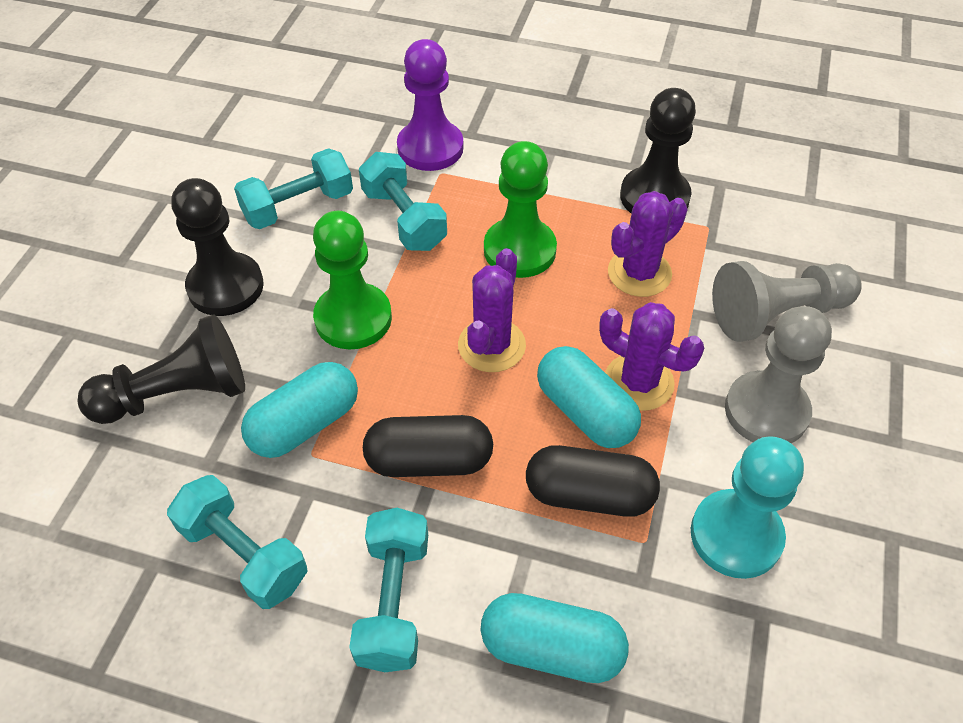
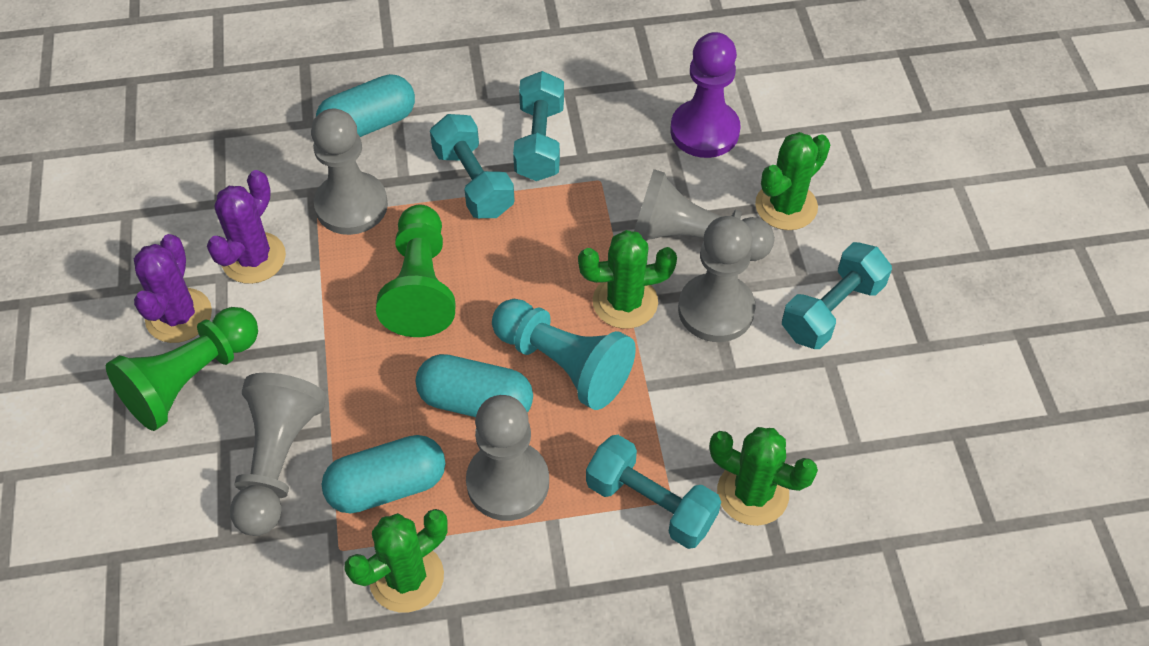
black capsule: [363,415,493,477] [526,445,660,517] = 2 -> none = 0
black pawn: [78,314,245,424] [171,178,264,316] [620,88,696,213] = 3 -> none = 0
green cactus: none = 0 -> [344,509,448,612] [578,230,677,329] [709,427,818,526] [755,132,830,230] = 4
grey pawn: [712,261,862,342] [725,306,832,443] = 2 -> [230,373,326,536] [311,108,388,235] [466,395,549,521] [634,169,775,261] [678,216,756,342] = 5
purple cactus: [458,248,526,372] [599,302,704,411] [608,191,688,297] = 3 -> [134,234,212,343] [207,170,286,284] = 2

